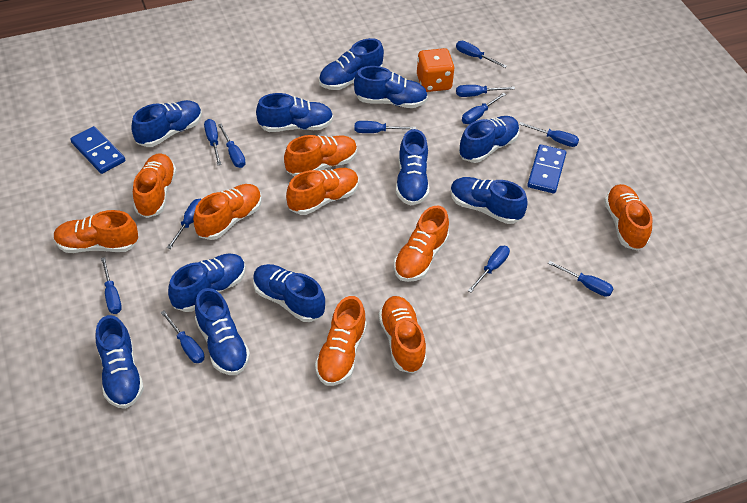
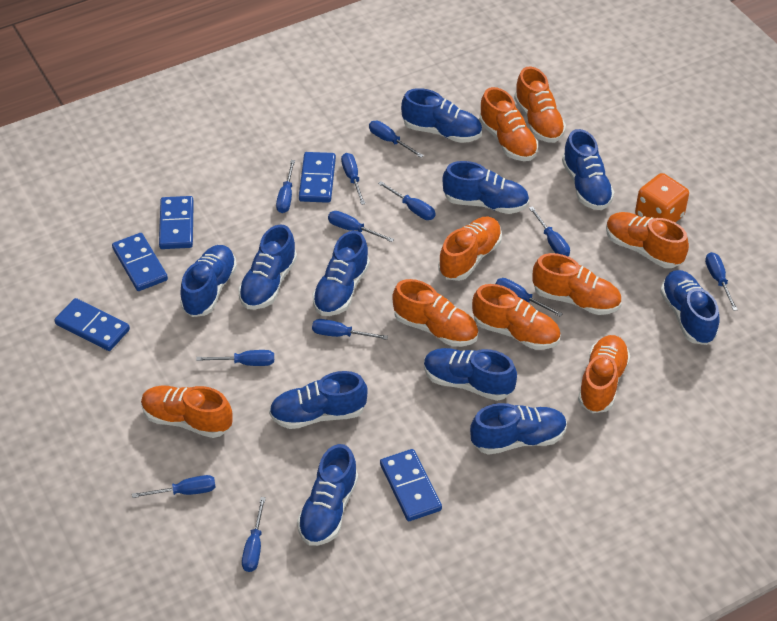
blue domino: [70,126,125,174] [527,144,567,194] = 2 -> [55,298,130,351] [112,233,168,291] [159,196,194,249] [299,152,336,203] [380,449,442,521] = 5

